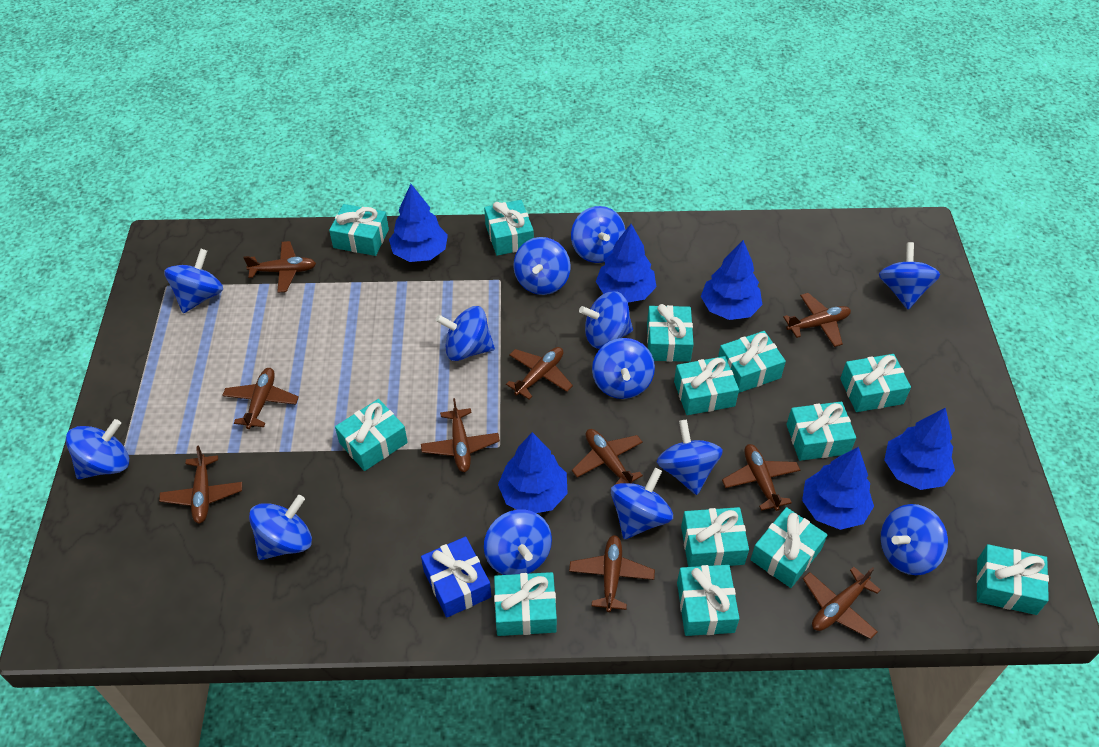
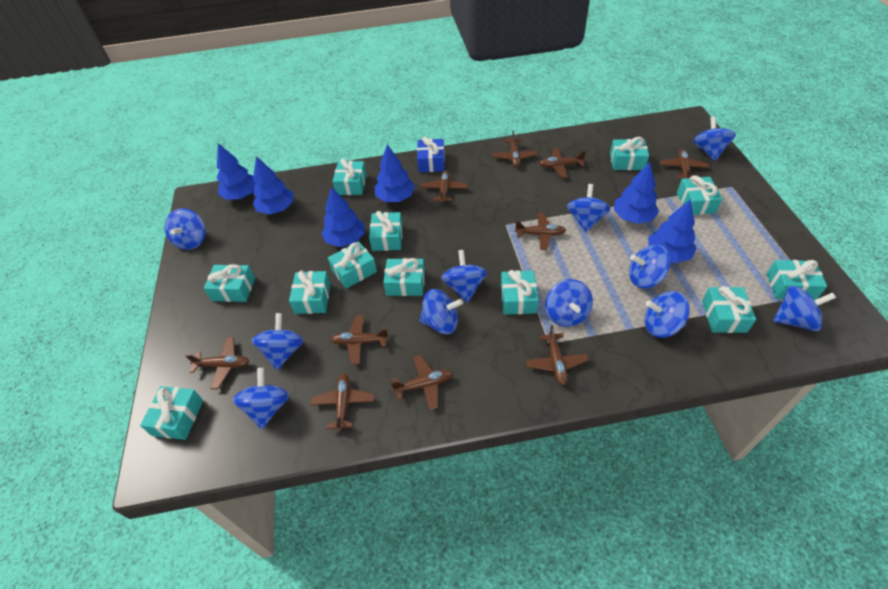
blue spinning top: [66,419,129,479] [164,249,223,313] [249,495,312,560] [436,306,495,361] [484,510,552,575] [514,237,571,295] [571,206,626,263] [579,291,633,349] [592,338,655,399] [611,468,673,539] [657,420,723,495] [879,242,940,309] [881,504,948,575] = 13 -> [164,208,205,250] [233,368,289,429] [252,313,304,370] [420,289,463,334] [441,250,487,303] [545,279,593,327] [567,184,610,232] [629,245,671,288] [644,291,690,338] [693,116,736,161] [773,286,836,331] = 11
turquoise gift: [329,204,389,256] [335,399,408,471] [484,200,534,256] [494,572,557,636] [647,304,694,362] [674,356,739,415] [677,565,739,636] [681,507,749,567] [718,331,786,393] [750,507,827,588] [786,402,856,461] [840,354,911,412] [976,544,1049,615] = 13 -> [140,386,203,440] [204,264,255,302] [289,271,331,314] [328,241,377,289] [333,159,367,195] [369,211,403,251] [383,258,425,296] [501,270,538,315] [610,137,649,170] [677,175,722,215] [702,286,756,333] [767,260,827,300] = 12

